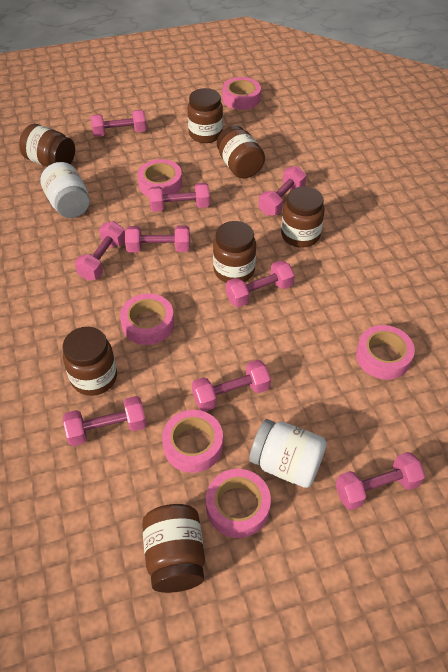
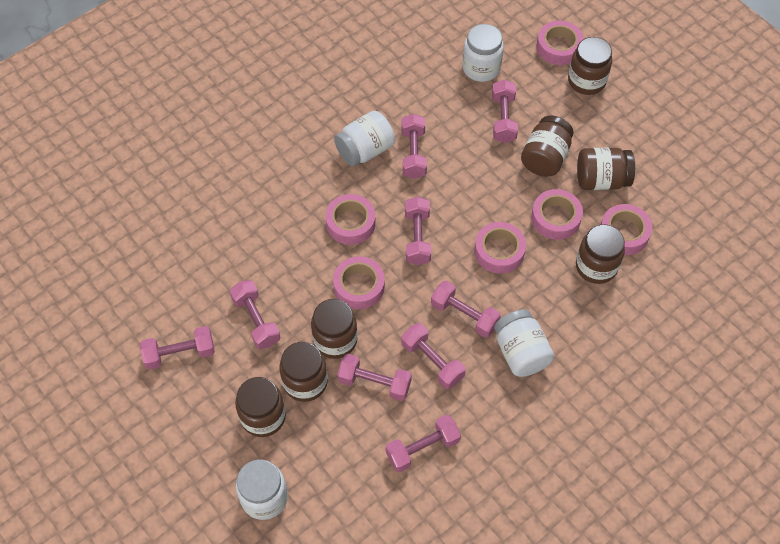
white jar: [40,162,90,218] [249,419,327,488] = 2 -> [236,459,288,520] [334,111,395,167] [462,24,504,82] [494,309,554,377] = 4

